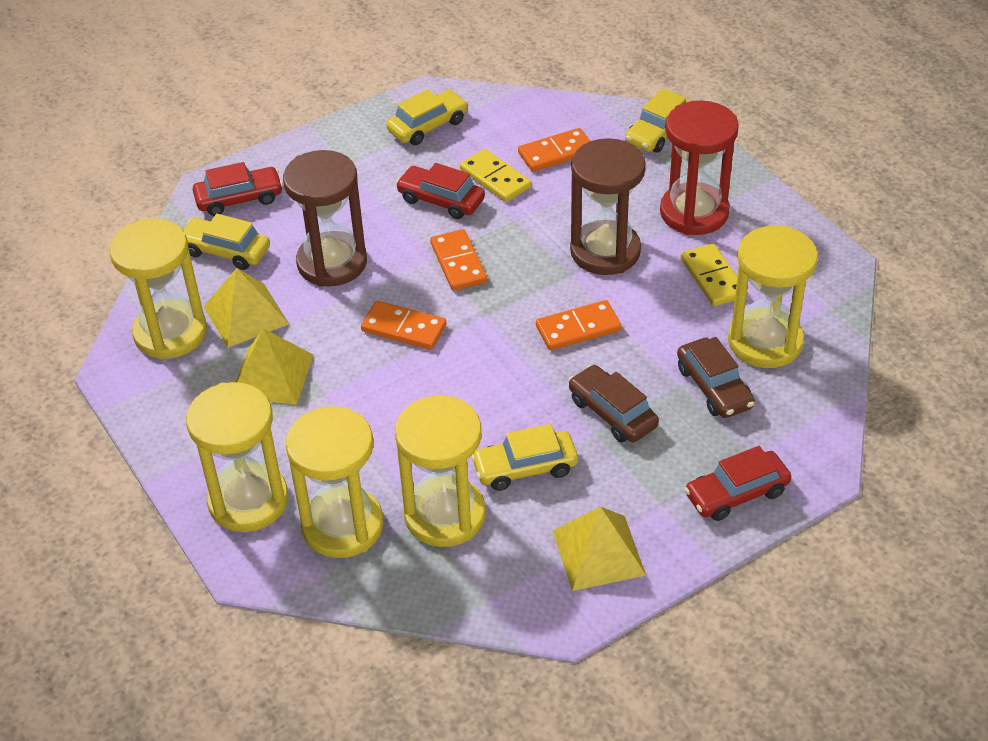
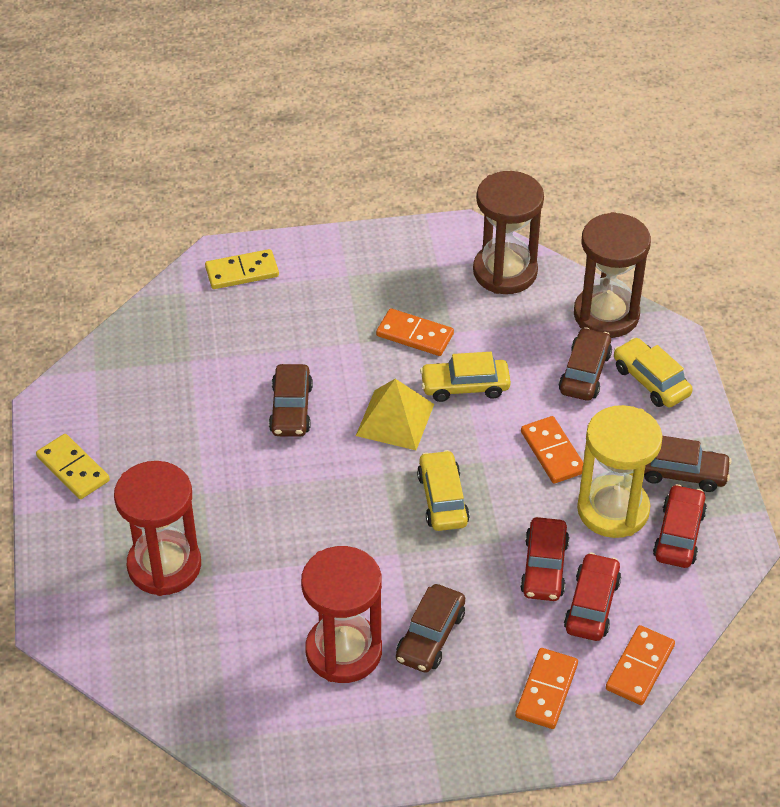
brown car: [568,365,659,443] [677,337,755,418] = 2 -> [269,364,313,437] [396,584,465,673] [559,327,612,401] [644,436,732,492] = 4
red hourglass: [660,101,739,235] = 1 -> [114,461,201,596] [301,546,382,683] = 2
yellow car: [183,214,270,270] [386,90,468,145] [471,424,578,491] [625,89,690,153] = 4 -> [417,450,470,531] [420,352,511,402] [614,337,693,407] = 3
yellow hourglass: [109,219,207,359] [186,382,288,532] [286,406,383,558] [395,396,485,547] [728,226,818,368] = 5 -> [577,405,663,538] = 1
yellow pyramid: [204,268,289,348] [236,329,314,405] [553,507,646,591] = 3 -> [356,379,434,450] = 1

